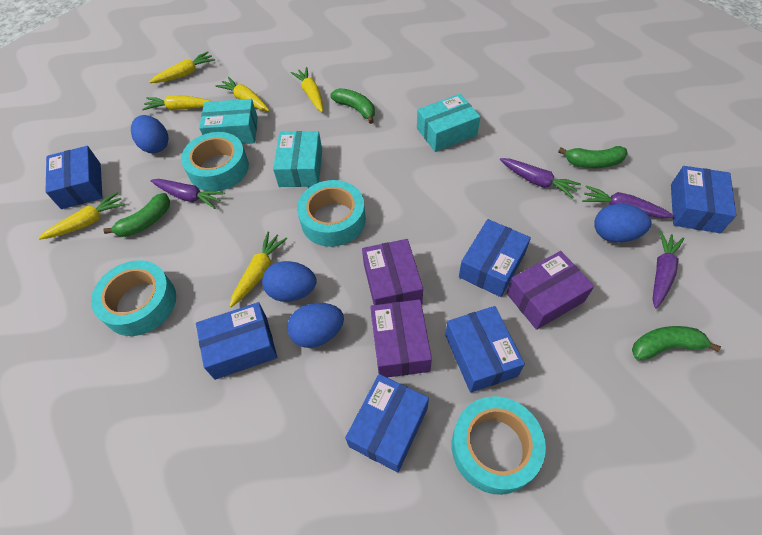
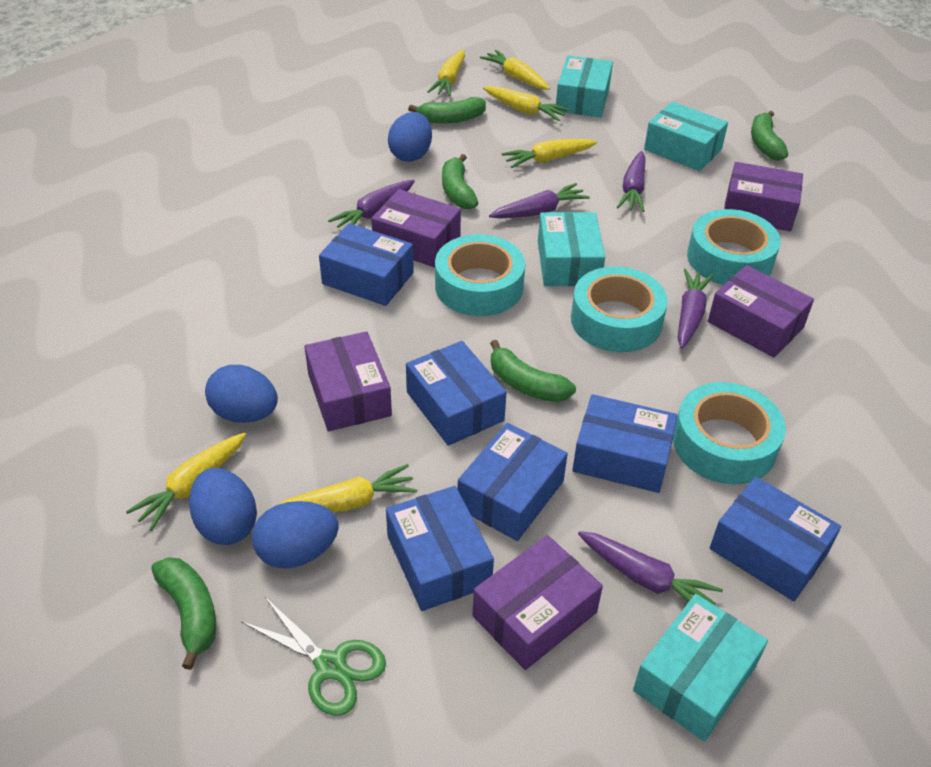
green banana: [103,193,170,237] [330,88,375,124] [558,146,628,168] [632,326,721,360] = 4 -> [151,557,216,670] [408,97,486,124] [442,154,478,210] [490,340,576,402] [751,111,788,161] = 5
green scissors: none = 0 -> [241,597,386,716] = 1
purple box: [362,239,423,305] [370,299,432,377] [506,251,594,330] = 3 -> [304,331,392,431] [371,189,461,267] [473,535,603,670] [708,265,814,357] [724,162,803,231] = 5
purple carrot: [150,179,225,209] [500,158,581,199] [582,185,675,218] [652,231,685,309] = 4 -> [328,180,415,228] [489,183,590,218] [578,531,723,605] [617,151,646,212] [678,269,714,349] = 5
turquoise box: [199,99,258,144] [273,131,322,187] [417,94,480,152] = 3 -> [538,212,605,286] [556,56,613,118] [633,594,768,741] [644,102,728,171] = 4

